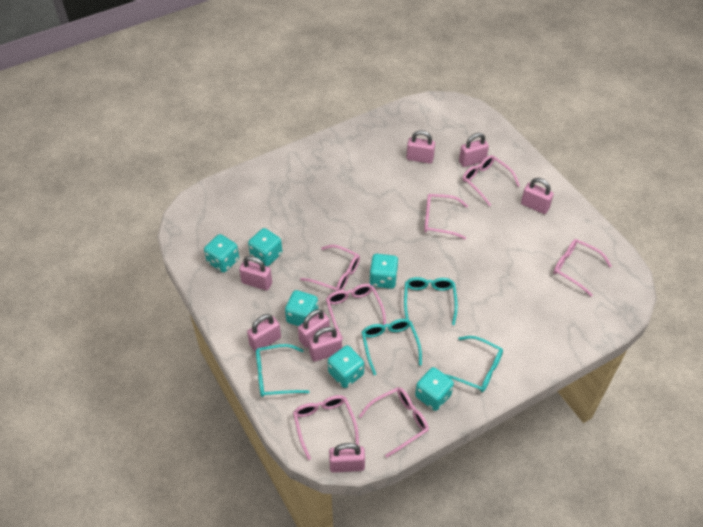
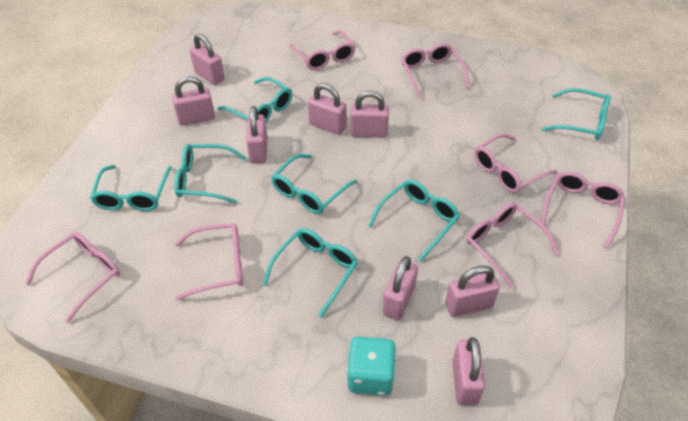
turquoise dice: [204,234,239,273] [248,228,282,266] [285,290,318,326] [328,345,364,388] [369,254,399,289] [415,367,454,411] = 6 -> [347,337,396,396] = 1
turquoise glasses: [256,344,309,397] [362,319,422,375] [404,277,458,325] [445,336,503,392] = 4 -> [90,165,172,211] [174,144,246,204] [217,77,292,123] [263,228,358,318] [271,154,357,214] [368,180,460,262] [542,88,611,140] = 7

